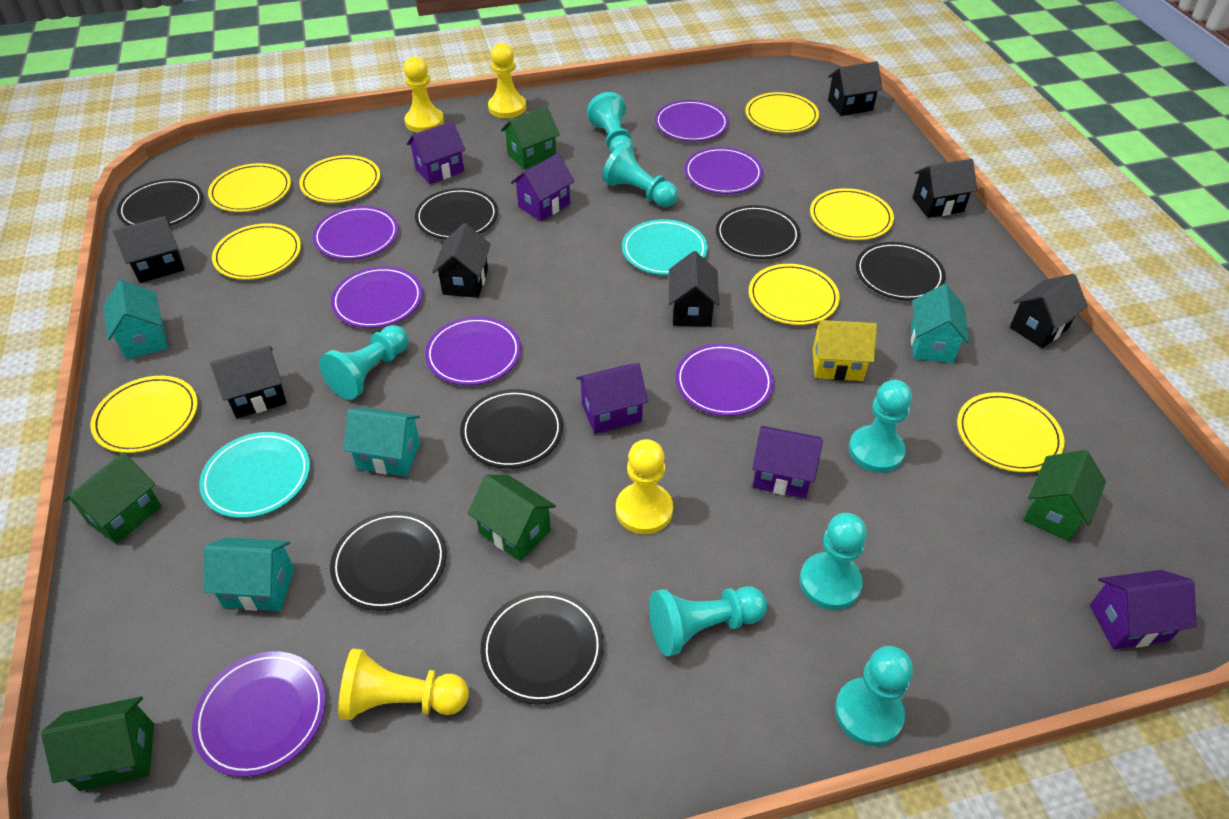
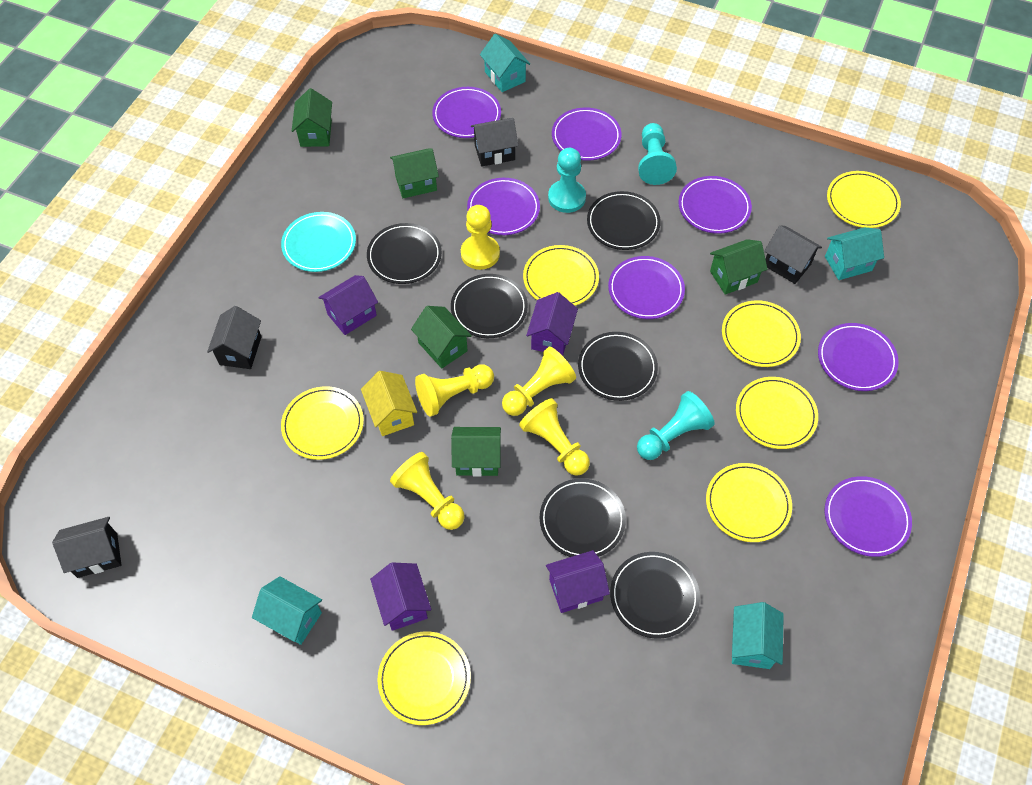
black house: [113,216,185,283] [210,346,287,418] [432,223,491,298] [669,251,719,327] [828,61,883,116] [913,159,977,218] [1010,274,1088,348] = 7 -> [52,517,121,578] [207,306,262,369] [471,118,519,167] [764,225,822,284] = 4
black plate: [117,179,203,226] [330,511,447,611] [415,188,498,239] [460,389,563,469] [480,591,604,705] [716,205,801,259] [856,242,946,300] = 7 -> [367,223,442,284] [451,274,528,338] [540,478,626,557] [578,332,658,401] [587,191,661,250] [610,552,700,639] = 6
purple house: [407,121,465,184] [511,153,575,221] [576,363,648,434] [752,426,823,499] [1090,570,1197,649] = 5 -> [319,275,378,335] [370,562,431,631] [526,292,578,356] [546,550,610,613] = 4
turquoise pawn: [319,325,409,400] [587,92,633,154] [602,144,678,207] [649,586,767,656] [800,513,867,610] [835,646,913,746] [849,380,912,473] = 7 -> [548,148,586,213] [637,391,715,460] [638,123,677,185] = 3
turquoise plate: [199,432,310,518] [622,219,708,275] = 2 -> [281,212,356,272] = 1
yellow pawn: [338,649,469,720] [404,56,444,133] [488,43,526,118] [616,439,673,534] = 4 -> [390,452,464,530] [415,364,494,417] [461,205,500,270] [502,347,576,416] [519,398,590,476] = 5
yellow plate: [90,376,198,453] [208,163,291,212] [212,223,301,280] [299,155,380,203] [745,92,819,133] [749,264,840,325] [810,188,894,240] [957,392,1065,472] = 8 -> [281,386,364,460] [377,631,471,725] [523,245,599,306] [706,463,792,542] [722,300,801,367] [736,377,818,449] [827,171,901,228] = 7

